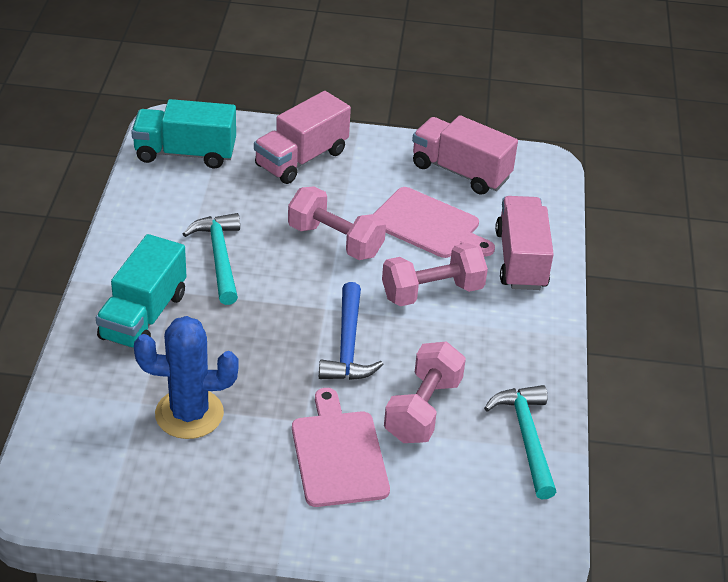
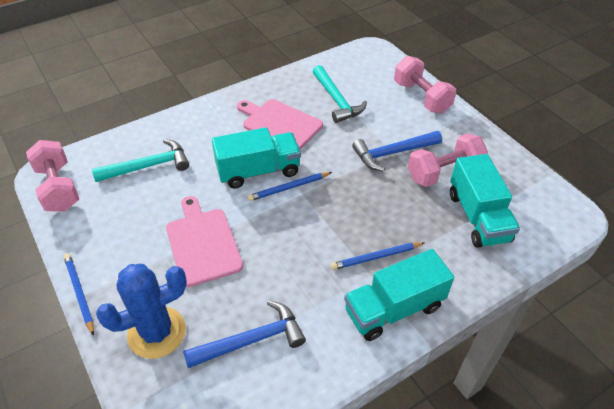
blue hammer: [319,282,384,380] = 1 -> [183,300,306,368] [352,131,442,171] = 2
blue pencil: none = 0 -> [64,253,94,336] [248,172,332,201] [331,242,424,270] = 3
pink truck: [254,91,351,184] [412,115,518,195] [495,196,554,290] = 3 -> none = 0
turquoise truck: [96,234,186,348] [131,99,236,169] = 2 -> [212,127,301,189] [344,249,454,341] [450,154,520,248] = 3

